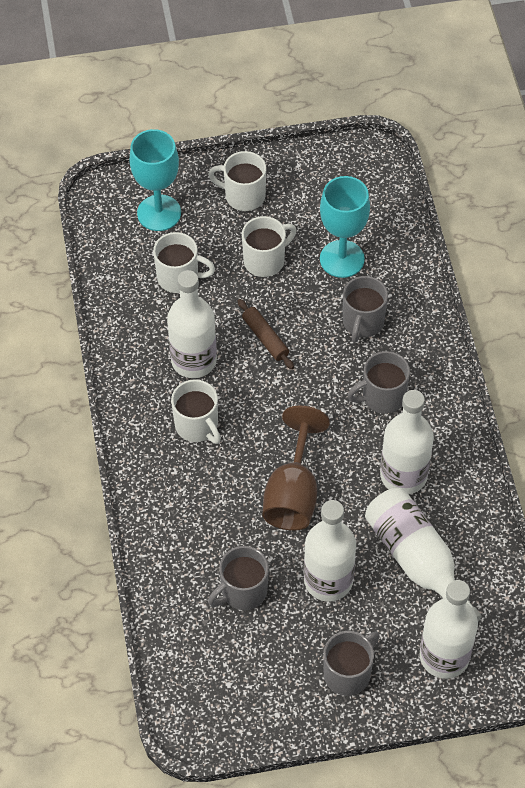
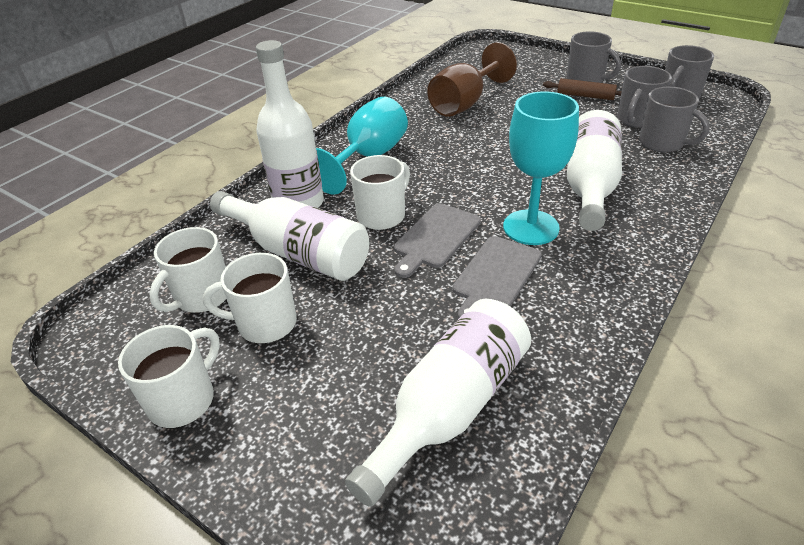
grey cutting board: none = 0 -> [394,203,481,278] [453,236,542,319] = 2
white bottle: [167,270,217,378] [304,500,356,602] [365,488,482,621] [380,390,434,494] [420,580,478,679] = 5 -> [210,191,369,281] [256,40,324,208] [345,299,531,507] [567,110,622,231] = 4

